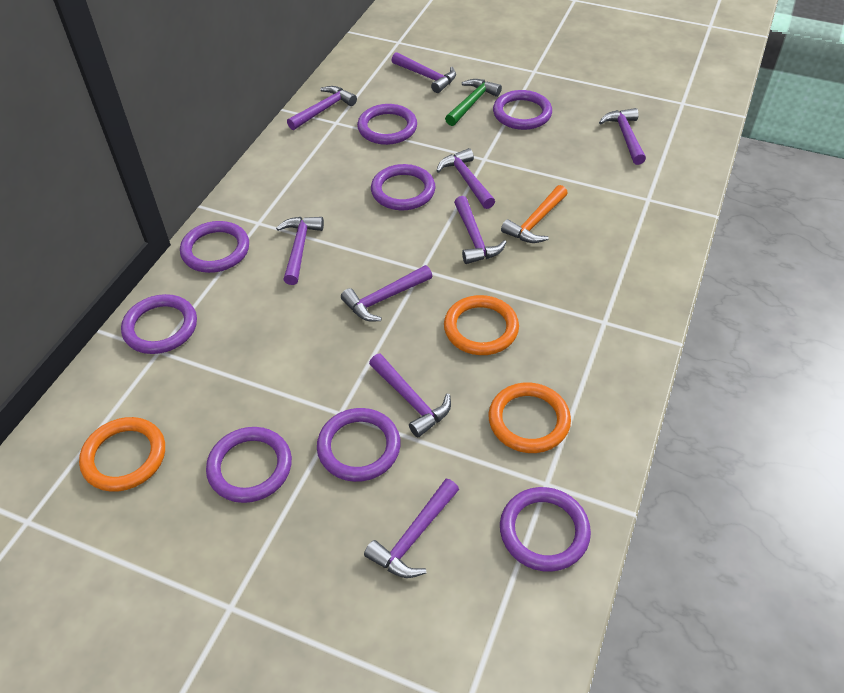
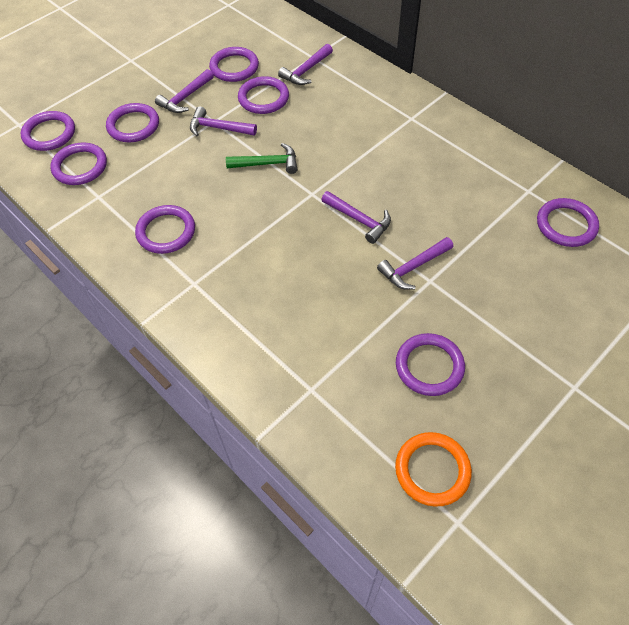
orange hammer: [501,185,568,243] = 1 -> none = 0
orange ring: [79,417,165,492] [444,295,519,355] [488,383,571,453] = 3 -> [395,432,472,507] = 1
purple hammer: [276,217,324,285] [287,86,357,130] [341,265,432,321] [364,479,459,578] [369,354,451,437] [391,52,456,93] [436,148,495,209] [454,196,507,264] [599,108,646,165] = 9 -> [155,69,214,113] [190,106,257,136] [278,44,333,85] [321,191,391,244] [377,237,453,290] = 5

